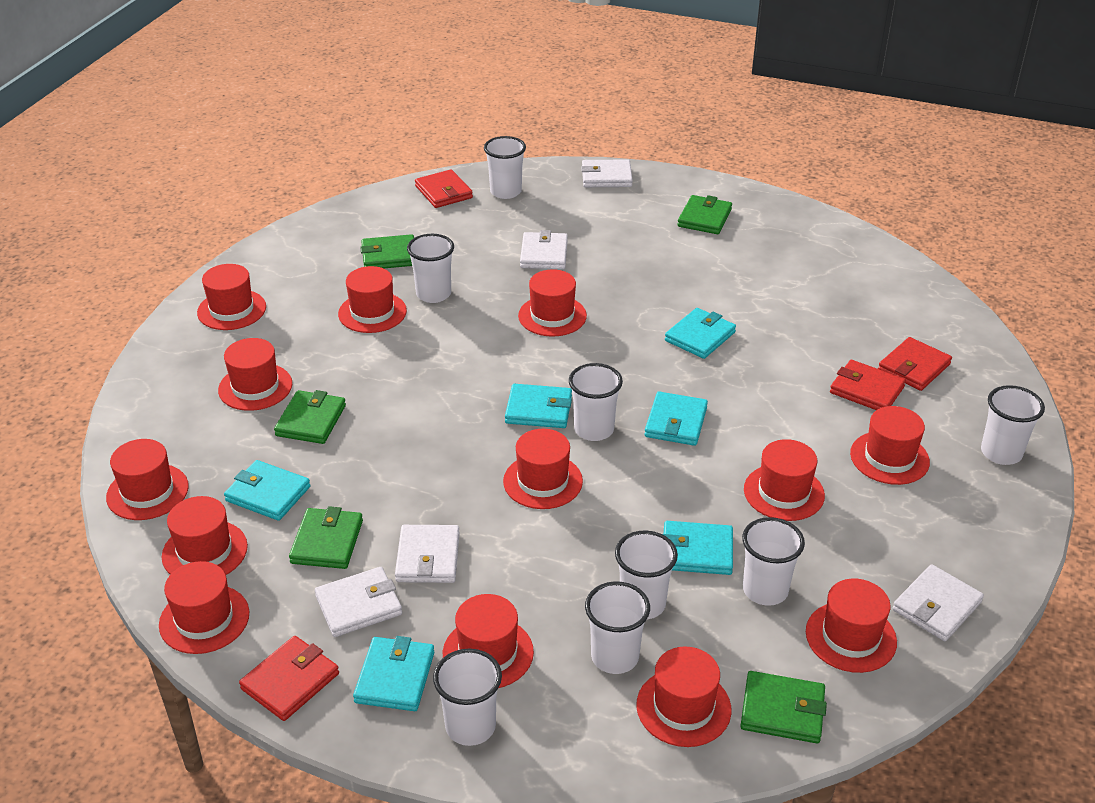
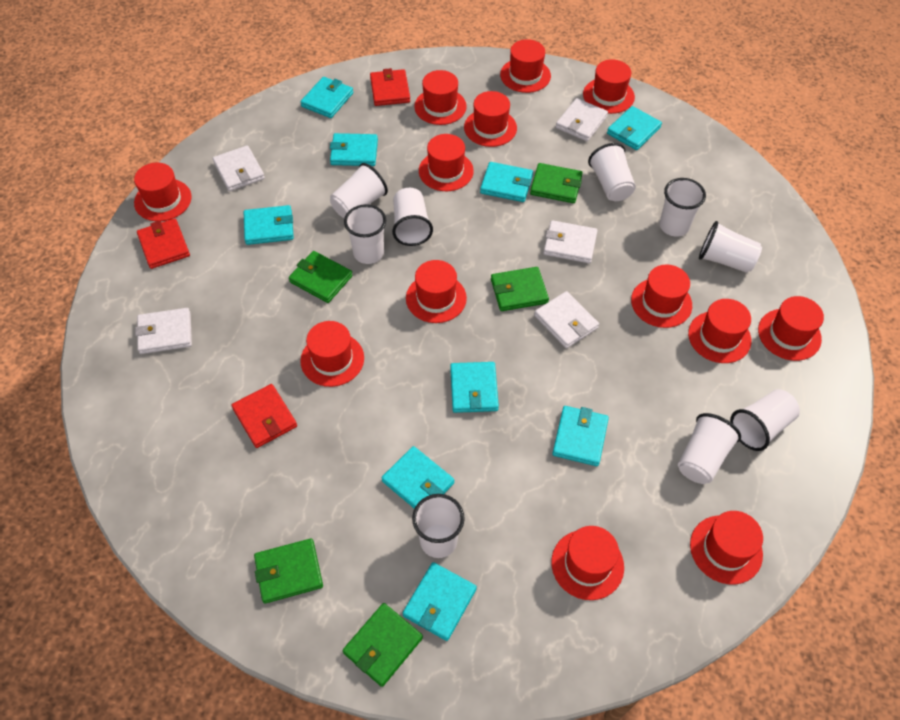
red wallet: [239,636,339,721] [415,169,473,208] [830,360,906,410] [878,337,952,391] = 4 -> [137,218,190,269] [232,384,297,448] [370,68,410,106] = 3
turquoise wallet: [224,460,311,521] [353,636,434,711] [505,384,572,428] [645,391,708,446] [662,521,733,575] [665,308,736,359] = 6 -> [244,205,294,245] [301,77,353,118] [330,133,378,166] [381,446,454,509] [403,562,477,641] [450,362,499,413] [480,162,533,202] [552,406,609,466] [607,106,662,150] = 9
white cup: [407,234,454,303] [433,649,502,746] [484,136,526,199] [569,363,623,441] [585,581,650,674] [615,530,678,619] [742,517,805,606] [981,385,1045,465] = 8 -> [330,163,388,218] [344,204,386,264] [392,188,433,246] [412,494,465,558] [588,143,636,201] [660,178,706,237] [678,413,741,484] [699,221,762,273] [730,389,800,451] = 9

